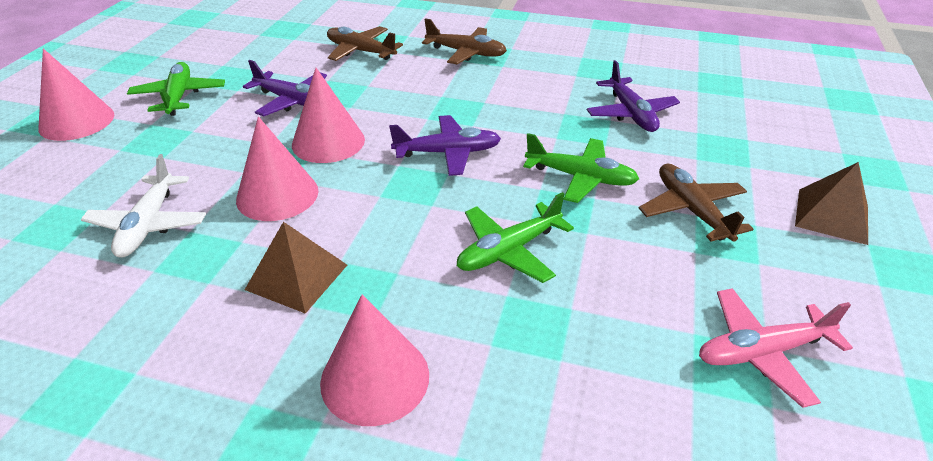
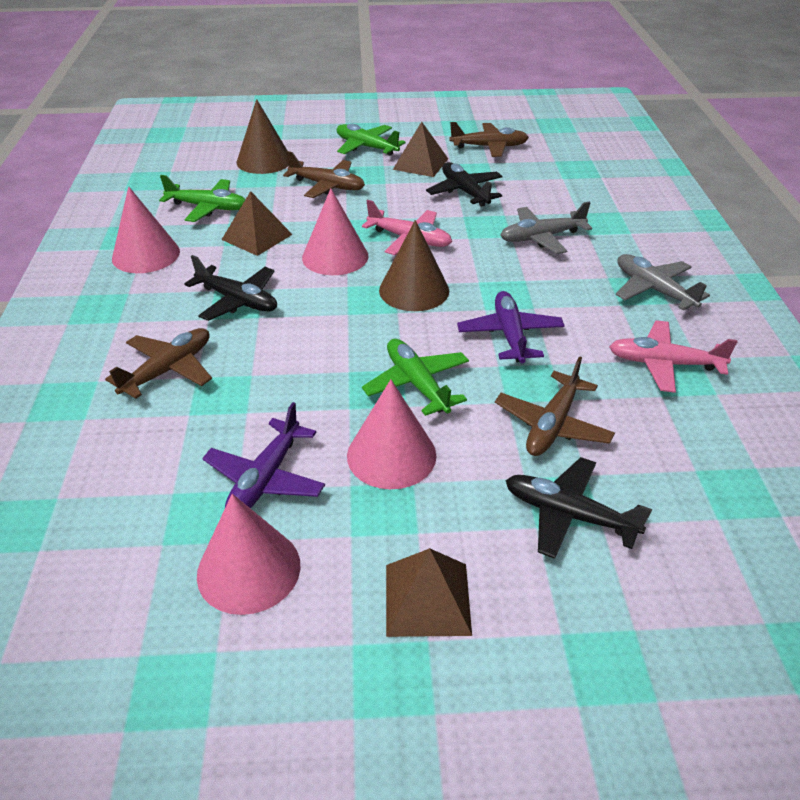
black plane: none = 0 -> [184,255,277,321] [426,162,502,207] [506,457,652,559] = 3
brown cone: none = 0 -> [237,99,289,174] [379,220,449,311] = 2
brown plane: [327,26,403,61] [422,18,507,64] [639,164,753,242] = 3 -> [105,328,212,399] [283,151,365,198] [450,122,529,157] [495,356,615,456] = 4
brown pyramid: [245,222,347,314] [795,162,868,245] = 2 -> [221,191,293,256] [386,548,472,637] [393,122,448,177] = 3
grey plane: none = 0 -> [500,202,592,254] [616,254,710,310] = 2
pink plane: [699,288,853,408] = 1 -> [362,200,452,255] [609,320,738,393] = 2
purple plane: [243,60,327,116] [389,115,501,176] [587,60,680,132] = 3 -> [202,402,325,508] [457,291,565,363] = 2
white plane: [80,154,206,258] = 1 -> none = 0

